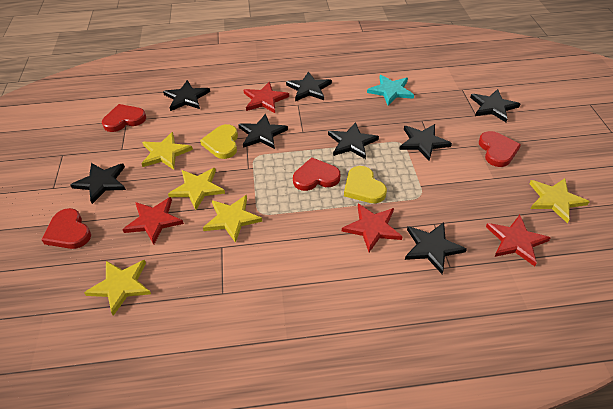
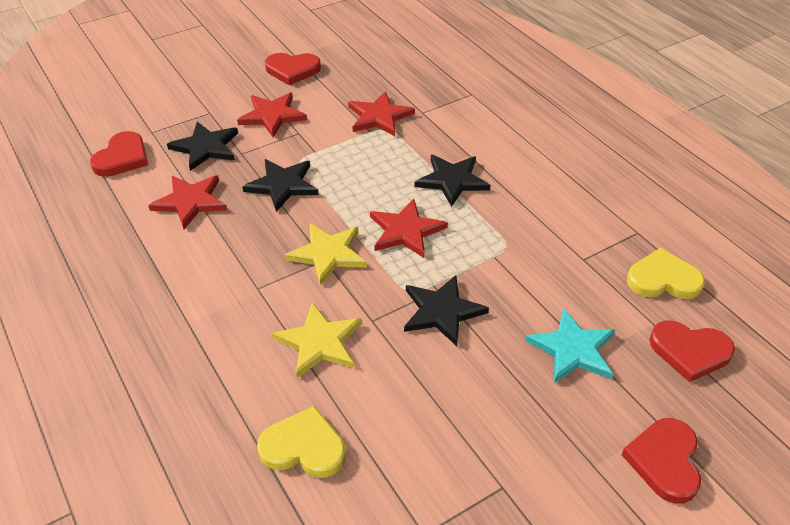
black star: [71,163,126,204] [163,80,210,111] [238,114,288,149] [286,72,332,101] [328,122,379,159] [399,124,452,161] [405,222,467,274] [470,89,520,122] = 8 -> [167,122,238,171] [242,159,319,212] [404,275,489,346] [415,155,491,207] = 4
yellow star: [84,260,151,316] [141,132,193,170] [168,168,225,210] [203,195,263,243] [529,178,590,223] = 5 -> [272,302,362,378] [285,223,367,286] = 2

